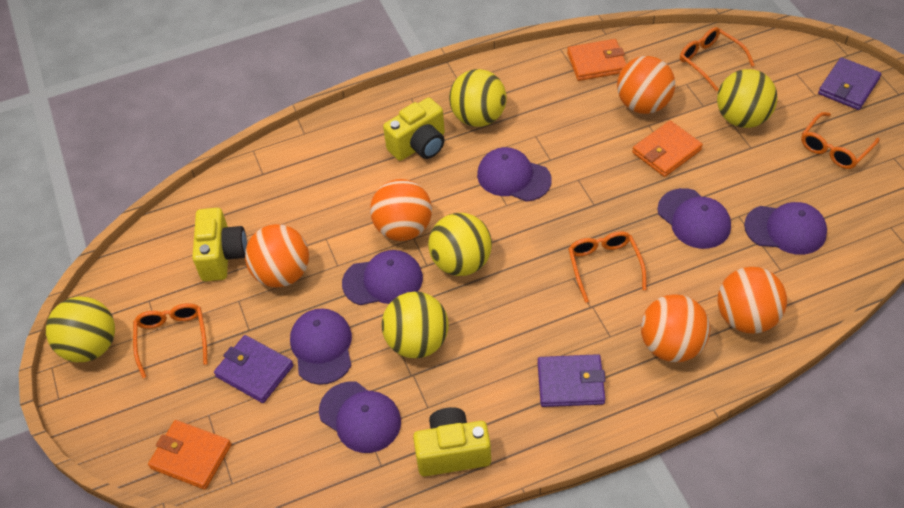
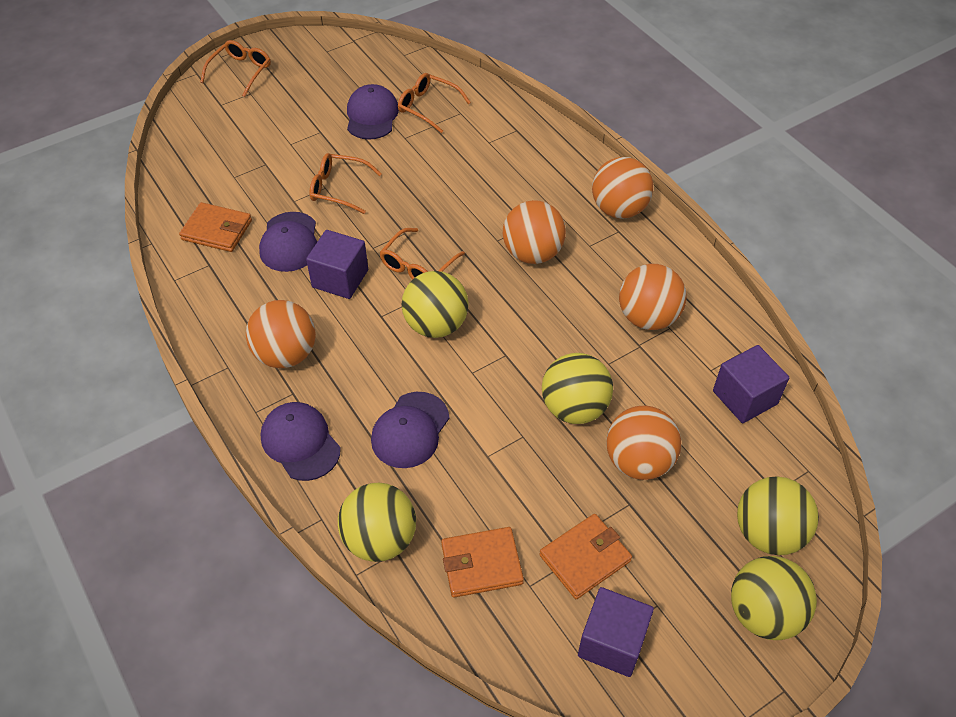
purple cap: [290,308,352,385] [319,381,401,453] [342,250,423,305] [477,147,552,202] [658,188,731,249] [744,202,827,255] = 6 -> [259,212,317,272] [260,402,341,481] [347,84,399,140] [371,392,449,468] = 4
purple cube: none = 0 -> [306,230,368,299] [578,587,654,677] [713,345,789,423] = 3
purple wallet: [214,335,294,403] [537,354,606,407] [818,57,881,110] = 3 -> none = 0
yellow camera: [192,208,247,282] [383,97,445,161] [413,407,491,476] = 3 -> none = 0

